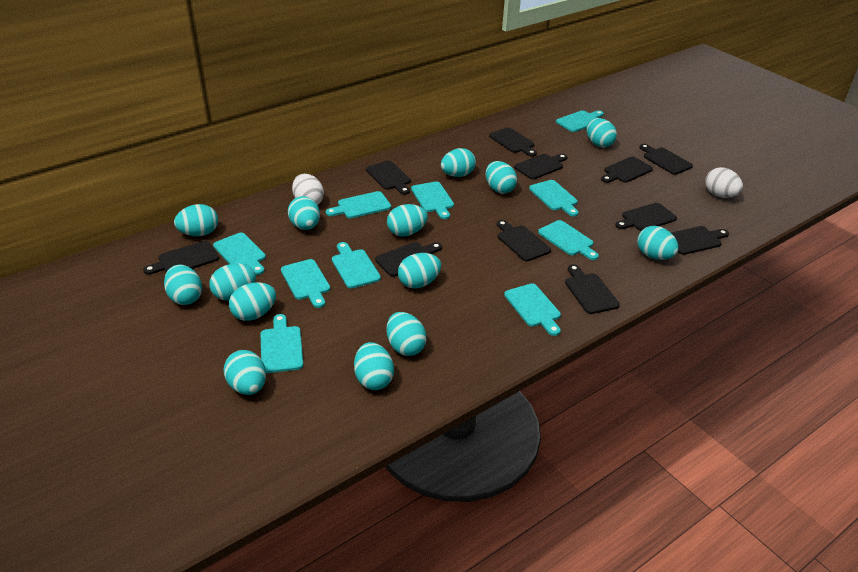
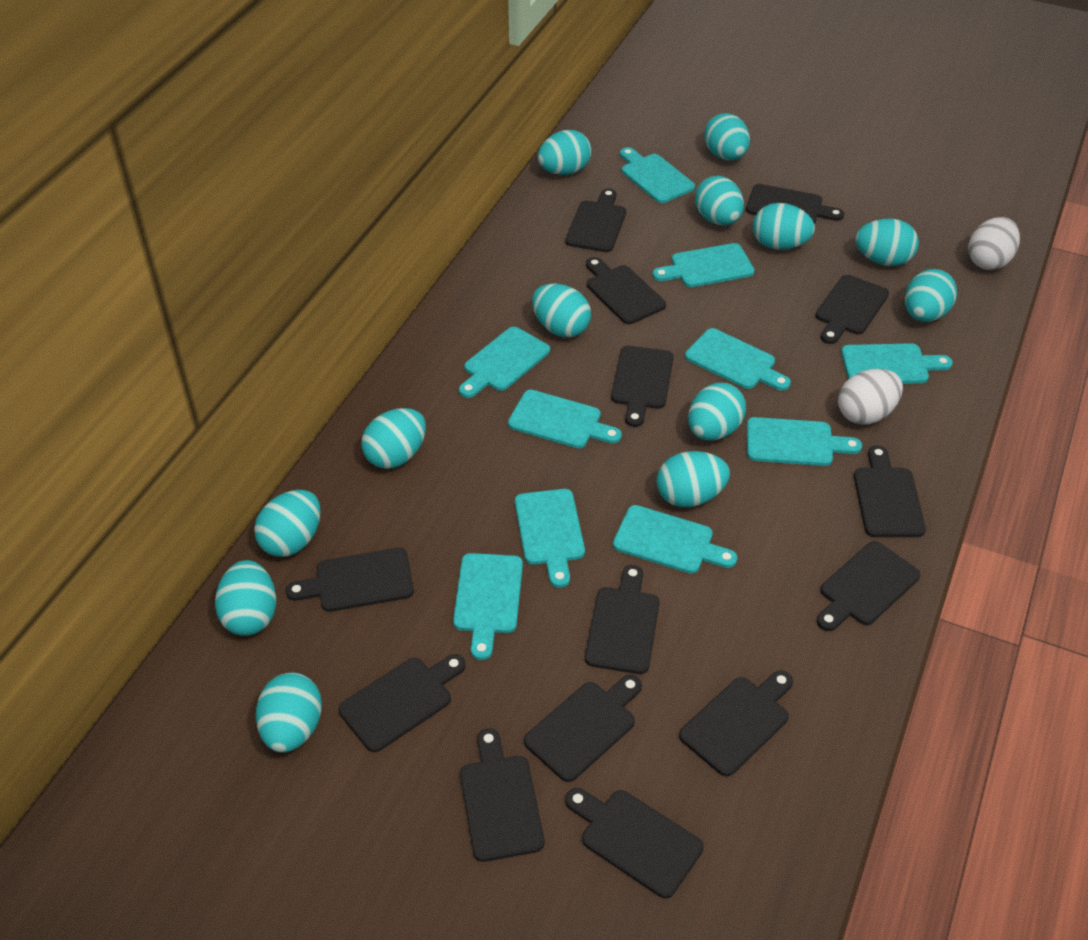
black cutting board: [143,241,219,275] [366,161,411,195] [375,242,442,277] [489,128,537,157] [497,220,551,261] [514,154,567,180] [565,264,620,314] [601,157,653,183] [615,203,677,231] [639,144,693,175] [671,226,729,255] = 11 -> [286,548,414,612] [338,654,466,752] [460,728,544,862] [524,675,642,782] [565,188,626,252] [565,788,704,898] [585,565,660,674] [586,257,666,324] [611,346,674,427] [679,670,793,777] [746,184,844,224] [815,275,889,344] [817,541,920,631] [854,445,926,537] = 14
turquoise egg: [164,265,202,305] [174,204,218,236] [209,264,256,301] [224,350,266,395] [229,282,276,321] [288,196,320,230] [354,342,394,390] [386,312,427,356] [387,204,428,237] [398,253,441,288] [441,148,476,177] [486,161,517,194] [586,118,617,147] [637,226,679,260] = 14 -> [215,560,276,636] [254,490,321,557] [256,672,322,753] [361,408,426,469] [532,284,591,337] [538,130,592,175] [656,451,730,507] [688,383,746,440] [695,176,744,225] [704,113,750,160] [753,203,815,250] [855,219,919,266] [905,269,957,322] = 13

